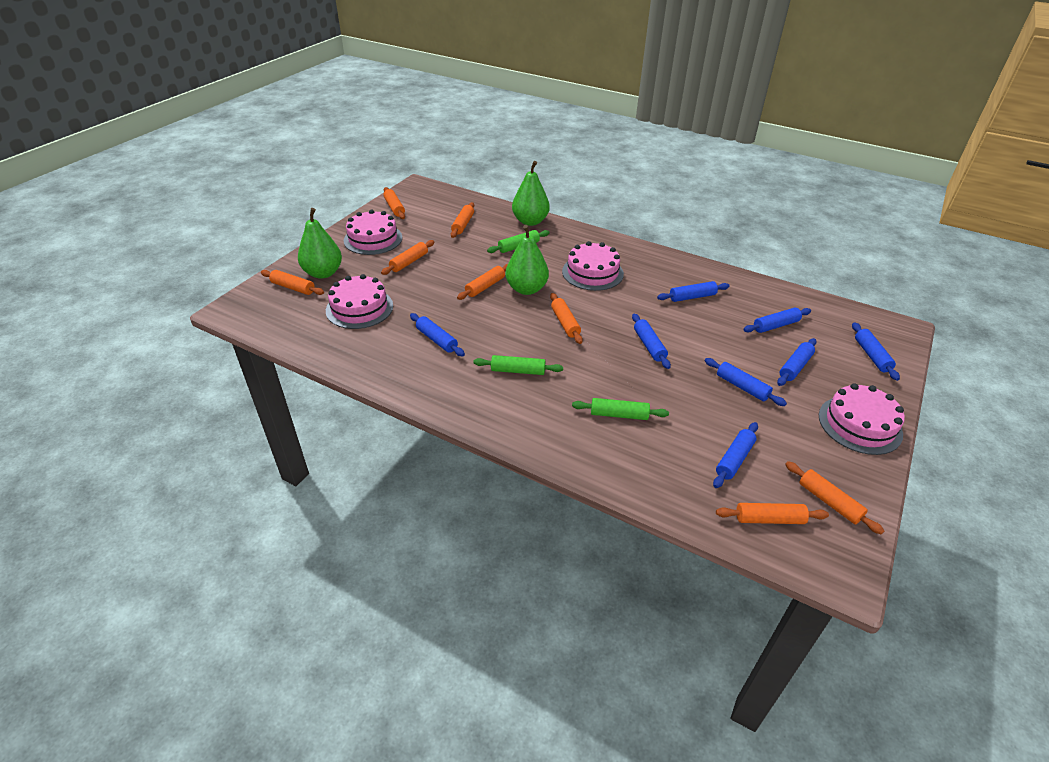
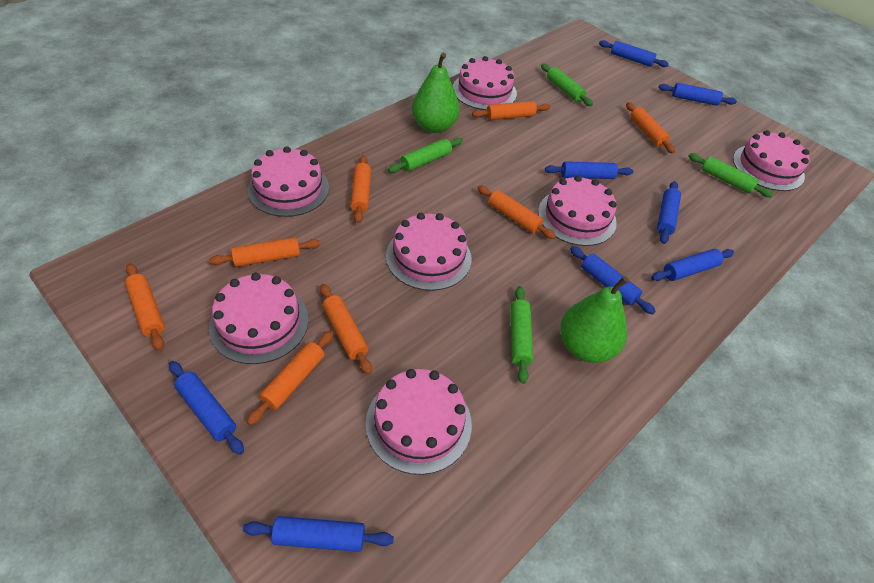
green pear: [298,208,342,279] [505,225,549,295] [512,161,550,226] = 3 -> [412,53,460,133] [560,276,629,363] = 2
green rolling pin: [473,355,563,375] [487,230,550,253] [572,398,669,420] = 3 -> [388,138,463,173] [511,286,533,384] [541,64,593,106] [688,153,773,197] = 4
pink cake: [326,274,393,329] [344,210,402,255] [562,241,624,291] [819,383,905,455] = 4 -> [209,273,308,364] [248,146,329,217] [366,369,472,475] [386,213,471,291] [453,56,517,110] [538,175,617,246] [733,130,810,191] = 7

